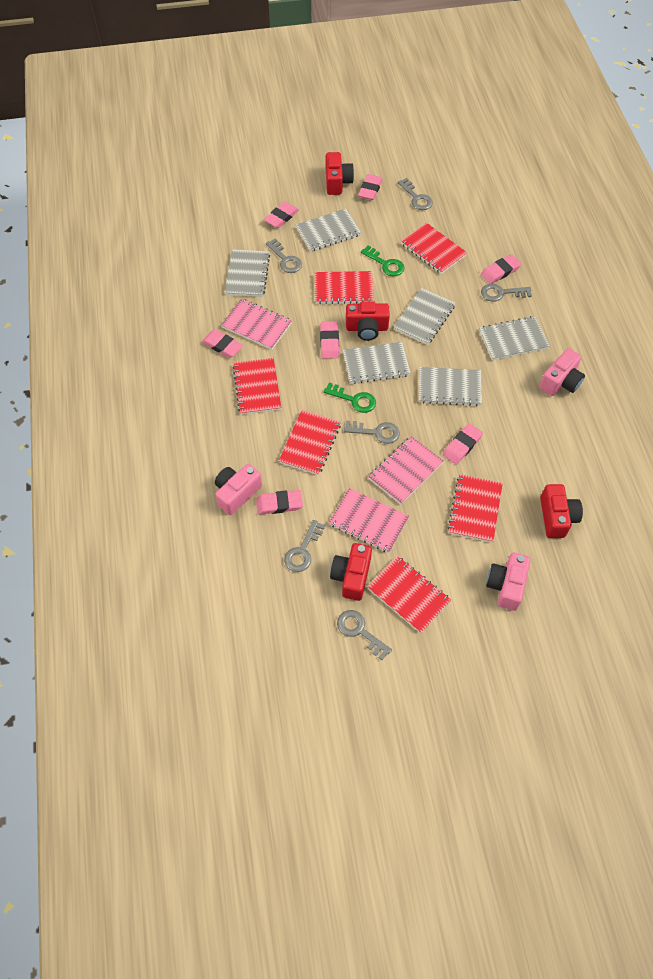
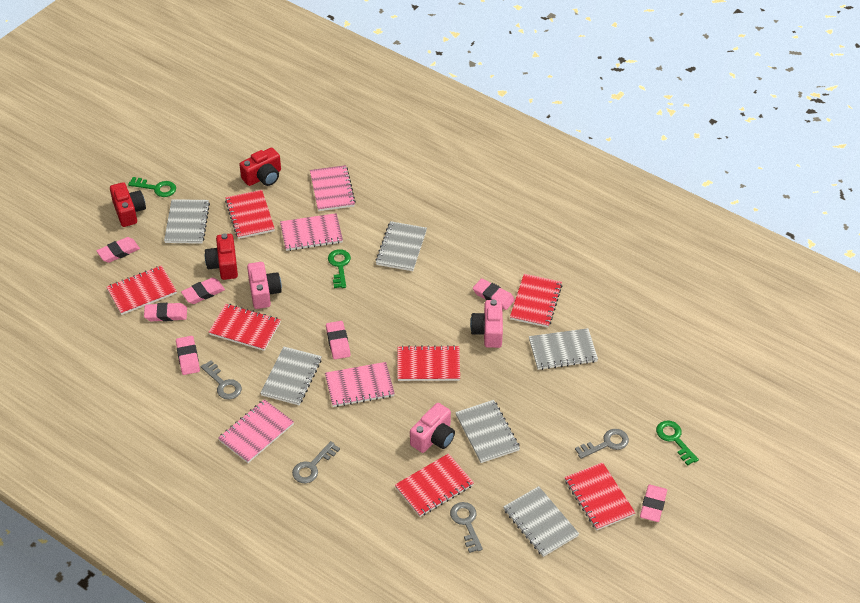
green key: [323,383,376,413] [361,245,404,276] = 2 -> [128,177,176,197] [328,249,351,288] [656,421,699,465] = 3
grey key: [266,239,302,273] [284,520,325,572] [337,610,392,660] [344,421,400,444] [398,178,433,210] [481,284,532,302] = 6 -> [201,360,242,400] [292,441,340,483] [450,502,483,553] [575,429,629,459] = 4
pink notebook: [221,298,292,350] [329,488,409,553] [369,436,444,504] = 3 -> [218,399,294,463] [280,213,343,251] [310,165,356,211] [325,362,395,407] = 4
red camera: [326,152,354,195] [330,543,372,601] [346,301,390,341] [540,484,583,538] = 4 -> [110,182,146,227] [205,233,238,280] [239,148,281,186] = 3
red notebook: [233,358,281,415] [279,410,341,475] [315,271,374,304] [367,556,451,633] [401,223,467,274] [447,474,503,542] = 6 -> [106,265,177,315] [209,304,281,351] [225,190,275,239] [395,453,474,517] [397,345,460,381] [510,274,562,327] [565,462,636,530] = 7

